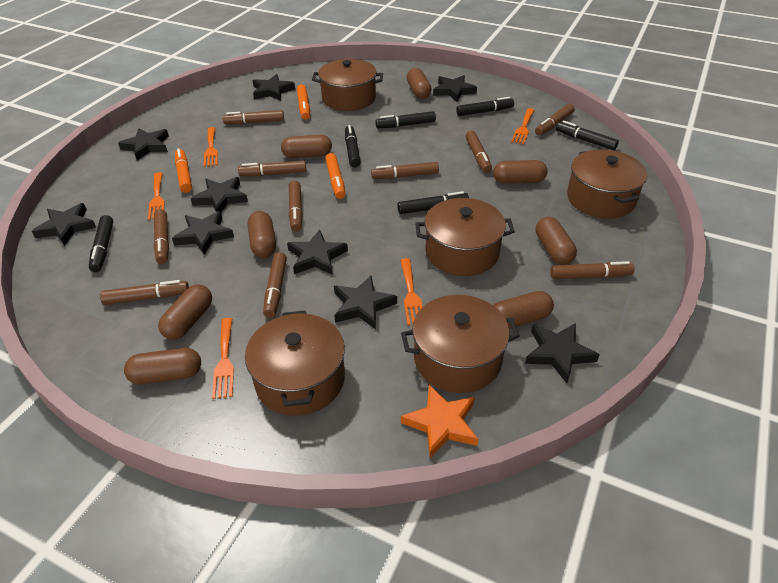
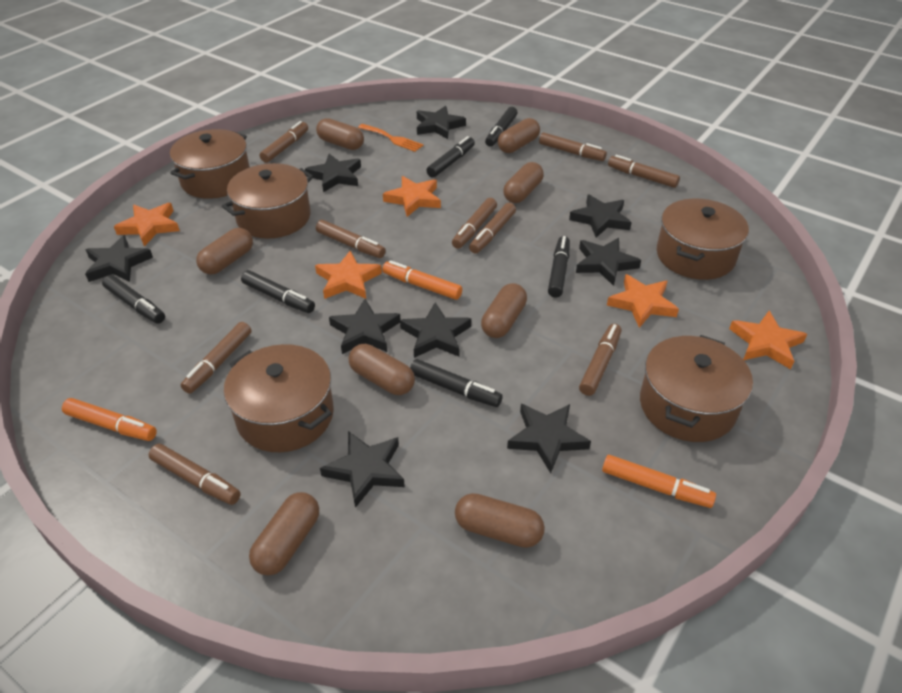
brown marker: [100,280,189,305] [154,209,169,264] [223,110,284,124] [238,160,306,176] [263,252,287,318] [289,181,303,232] [371,162,439,179] [466,131,492,173] [535,104,575,136] [550,261,635,279] = 10 -> [149,444,241,505] [181,322,252,394] [260,121,308,163] [316,220,386,258] [452,198,497,249] [469,203,516,254] [539,132,607,161] [579,324,621,396] [608,155,680,188] = 9
orange fork: [148,172,165,220] [204,127,218,167] [212,318,234,399] [400,258,422,325] [511,108,534,144] = 5 -> [358,124,424,152] = 1
orange star: [401,385,478,458] = 1 -> [114,203,180,246] [315,251,382,299] [383,176,441,217] [607,274,679,328] [729,311,807,369] = 5

